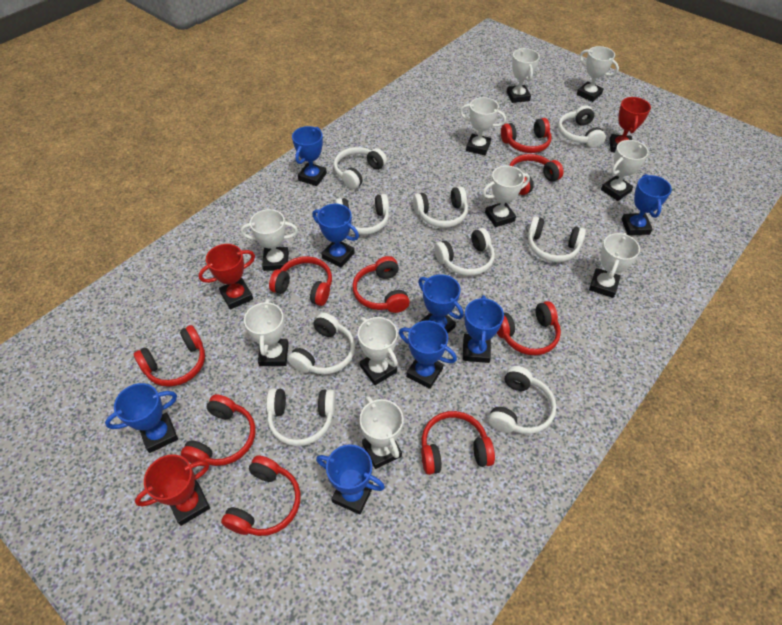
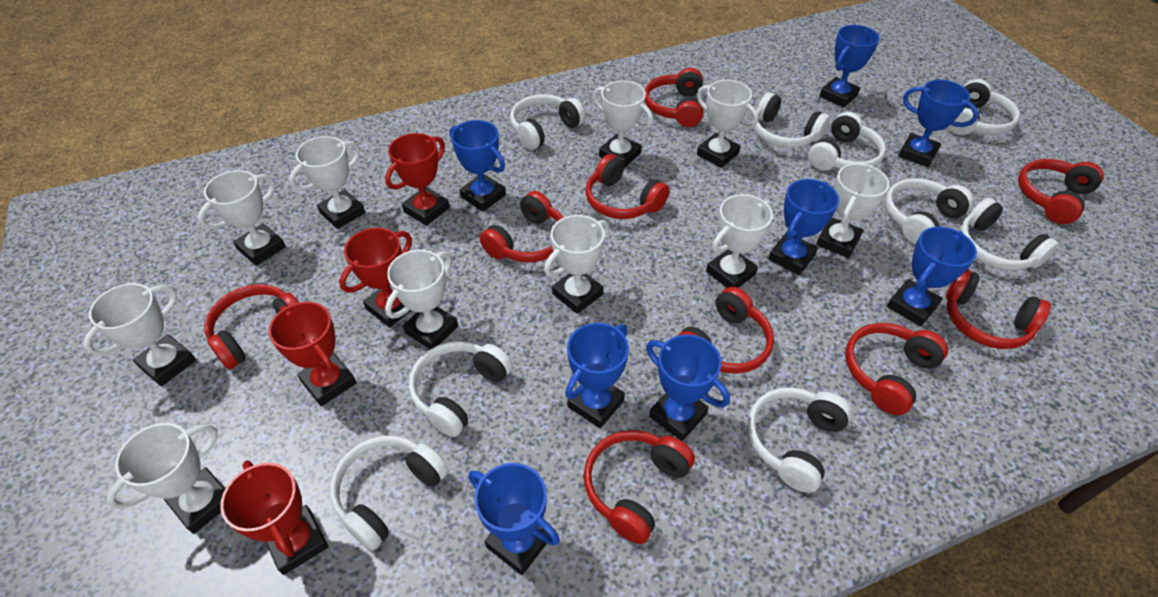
red trophy: [135,454,210,526] [198,244,255,310] [609,97,651,152] = 3 -> [220,460,328,575] [268,302,357,406] [339,228,412,328] [385,133,450,226] = 4

